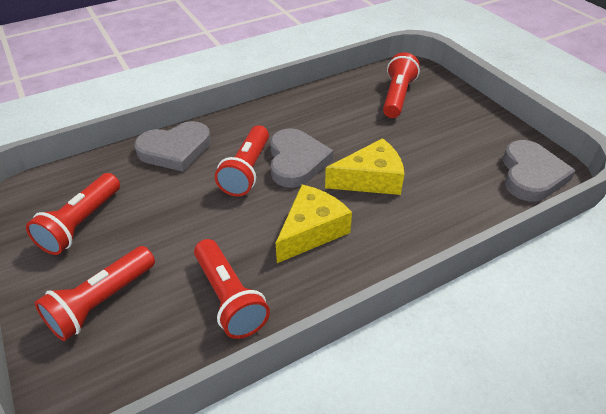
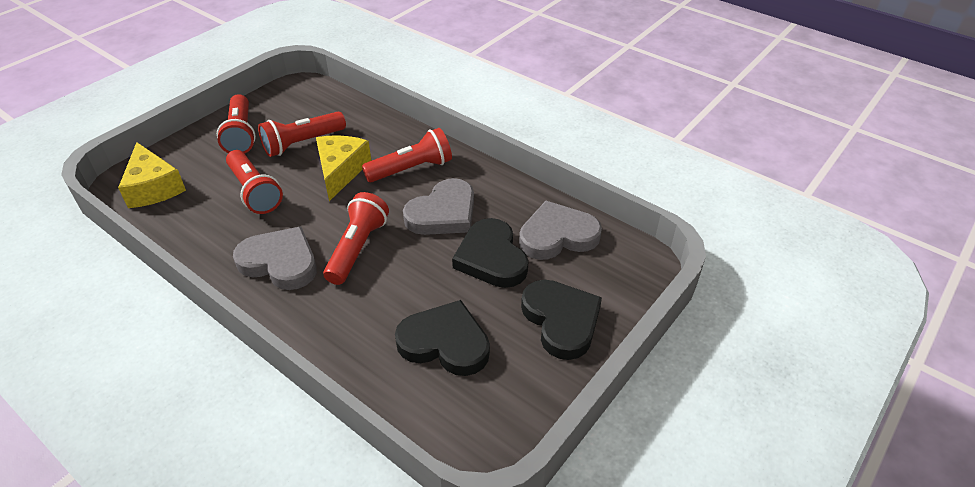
black heart: none = 0 -> [395,300,490,376] [452,218,528,288] [521,280,602,360] = 3

